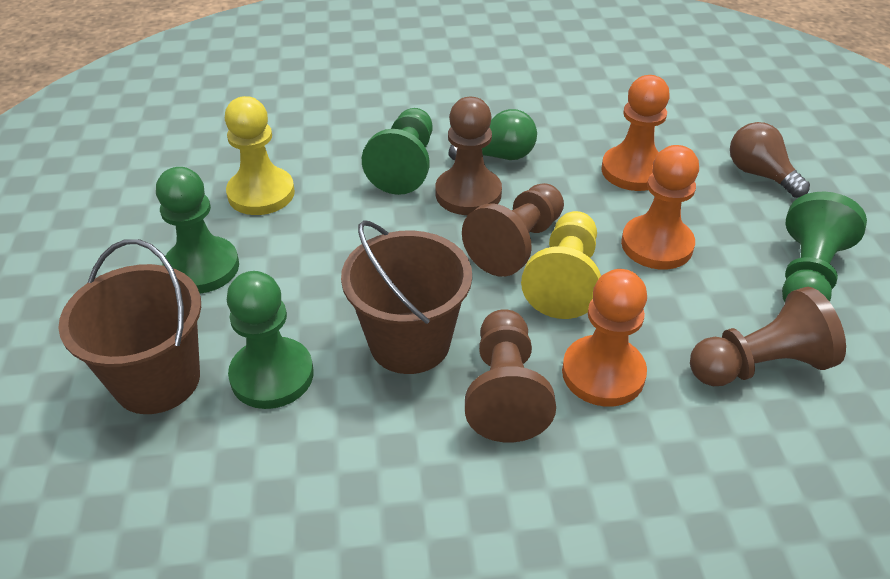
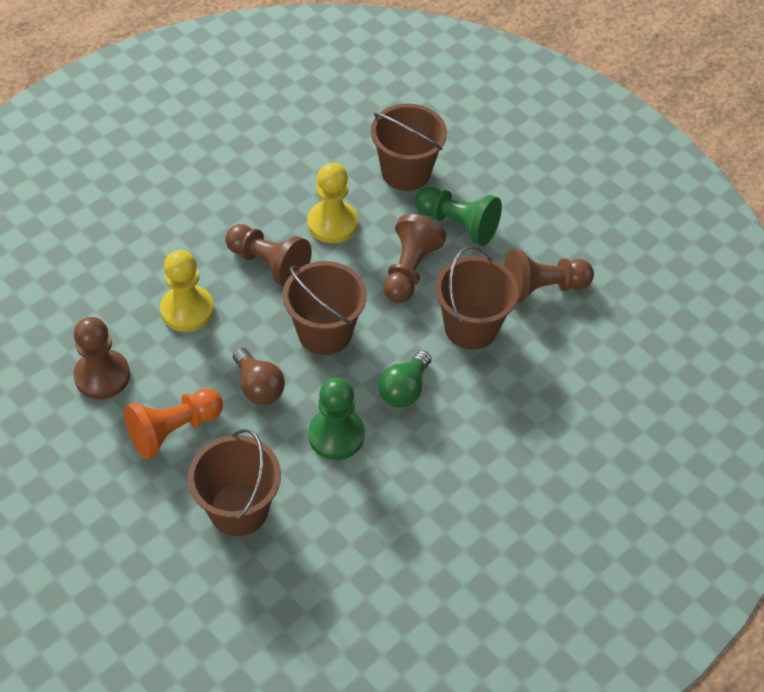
brown bucket: [58,239,201,414] [341,220,472,374] = 2 -> [188,429,281,536] [283,261,367,355] [371,104,447,191] [435,246,519,350] = 4
green pawn: [156,167,239,294] [227,271,314,409] [362,108,433,195] [782,192,867,302] = 4 -> [308,378,365,460] [415,187,502,246] = 2
orange pawn: [562,269,647,407] [601,75,670,191] [621,145,699,270] = 3 -> [124,388,223,460] = 1

